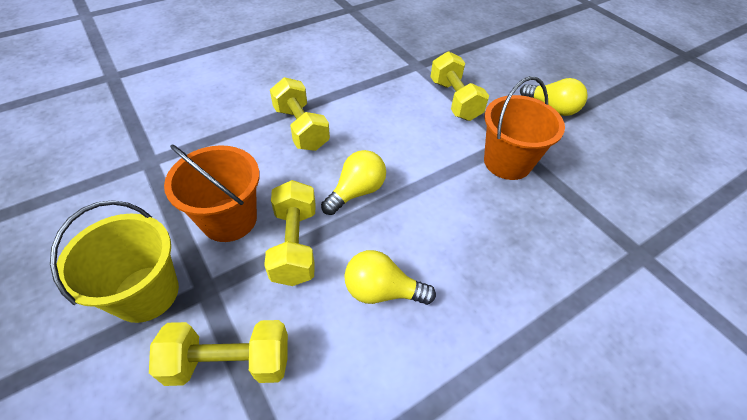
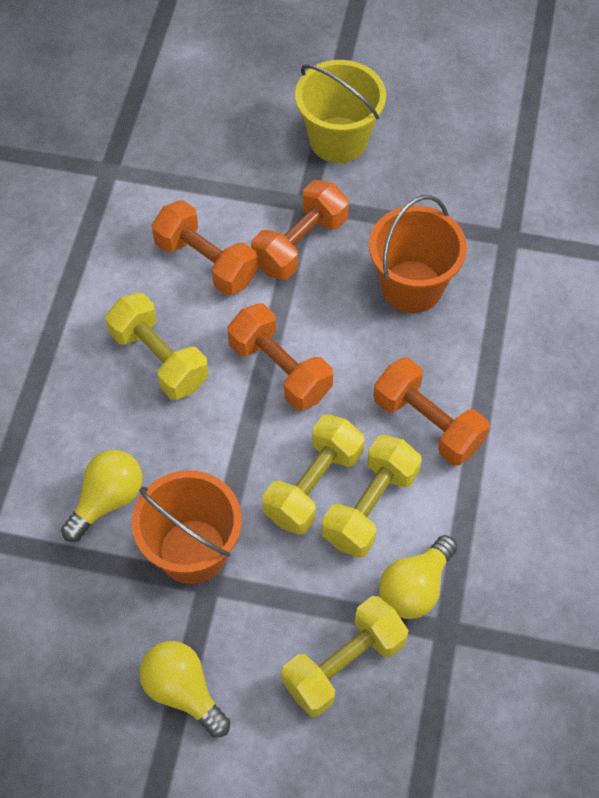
orange dumbbell: none = 0 -> [151,200,258,296] [227,304,333,410] [251,180,349,280] [373,358,490,466] = 4

